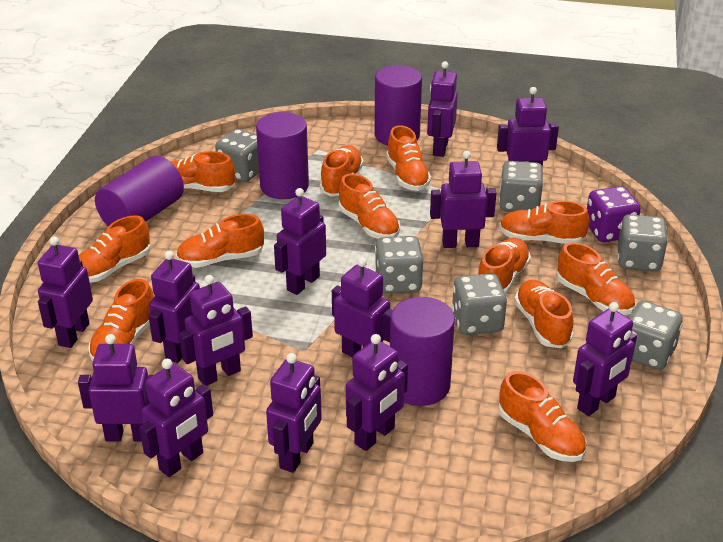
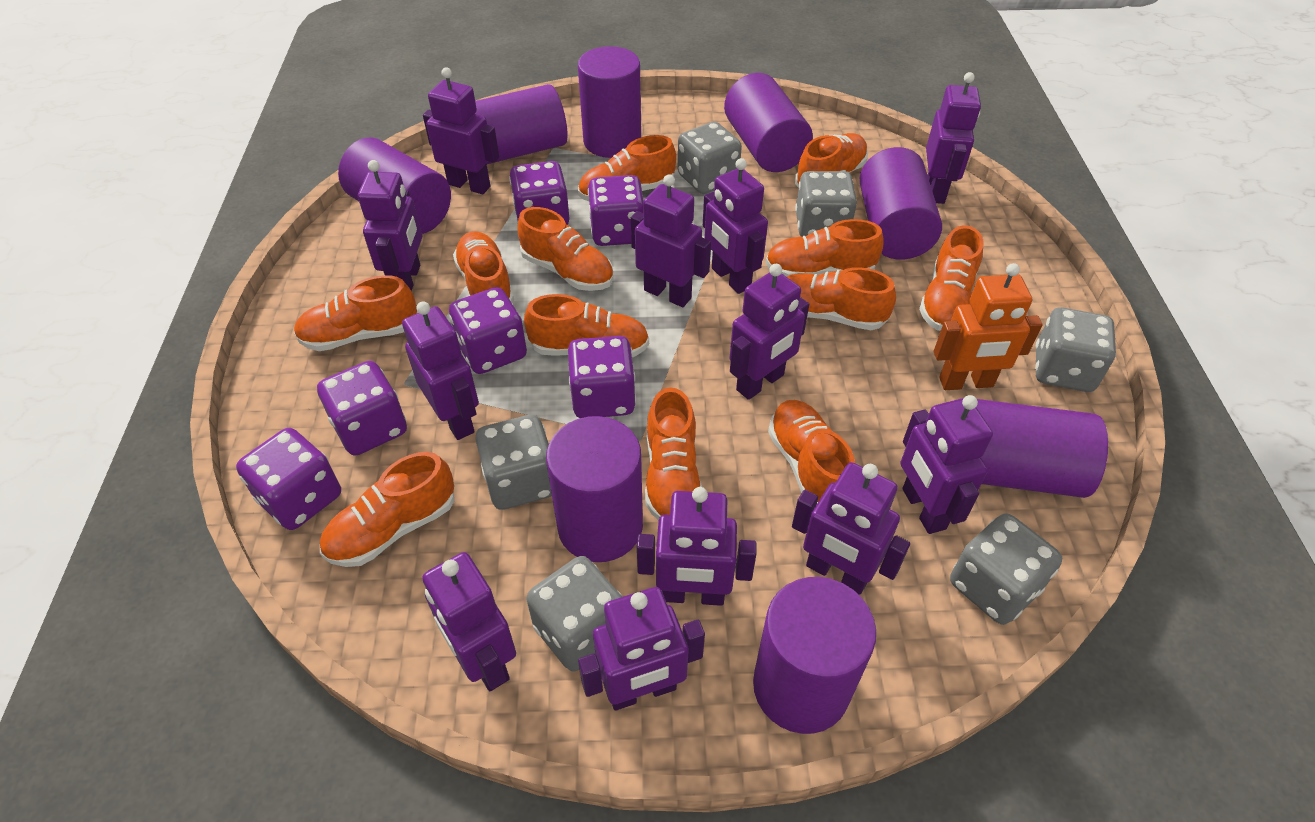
orange robot: none = 0 -> [934,263,1043,390] = 1
purple cylinder: [95,156,184,226] [256,112,309,199] [375,65,422,146] [390,297,455,406] = 4 -> [338,138,451,234] [475,84,567,164] [546,416,643,562] [578,46,641,158] [724,73,813,172] [753,577,876,734] [860,147,942,259] [976,399,1108,498] = 8
purple dice: [587,186,641,242] = 1 -> [236,428,341,530] [317,361,407,456] [449,287,527,374] [509,161,570,225] [568,336,636,418] [588,175,644,246] = 6
purple robot: [38,236,93,348] [78,334,153,442] [139,359,213,477] [148,251,200,363] [179,275,253,386] [266,353,322,473] [274,188,326,295] [332,257,393,358] [346,334,408,451] [427,61,458,157] [430,151,496,248] [497,87,559,166] [573,302,637,416] = 13 -> [358,160,422,291] [402,301,479,440] [422,552,516,691] [423,67,499,194] [578,587,705,711] [631,174,711,307] [637,487,756,606] [703,158,768,294] [730,264,809,400] [792,462,910,595] [901,395,993,534] [926,72,981,204] = 12

